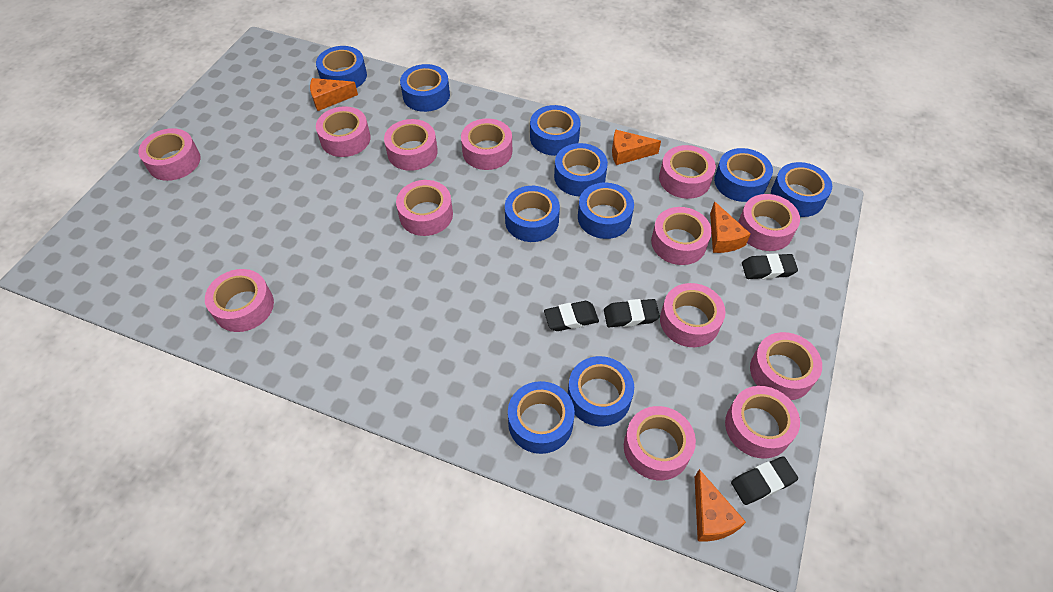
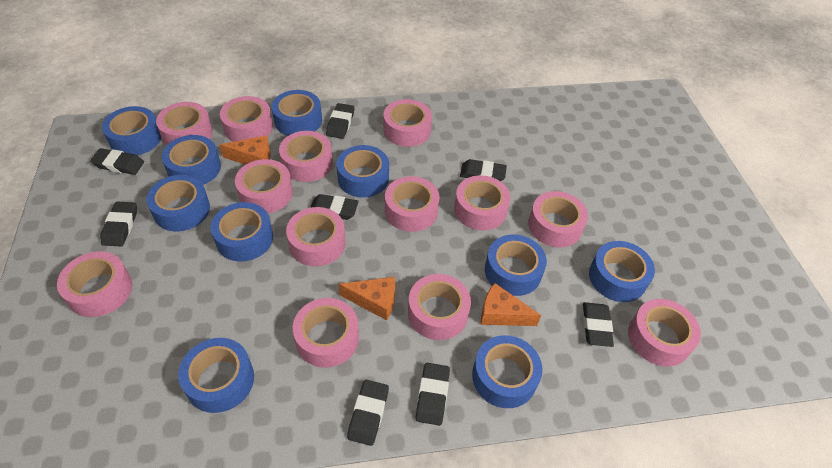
black eraser: [544,301,599,331] [604,299,660,327] [731,456,798,505] [742,253,798,279] = 4 -> [90,148,144,175] [100,202,137,247] [310,194,359,220] [326,103,354,139] [347,380,389,446] [416,363,450,426] [460,159,507,181] [583,302,614,347] = 8
orange cheese: [310,78,358,111] [612,130,661,165] [695,469,746,541] [710,201,751,253] = 4 -> [220,135,271,165] [338,277,395,320] [481,283,541,326] = 3

